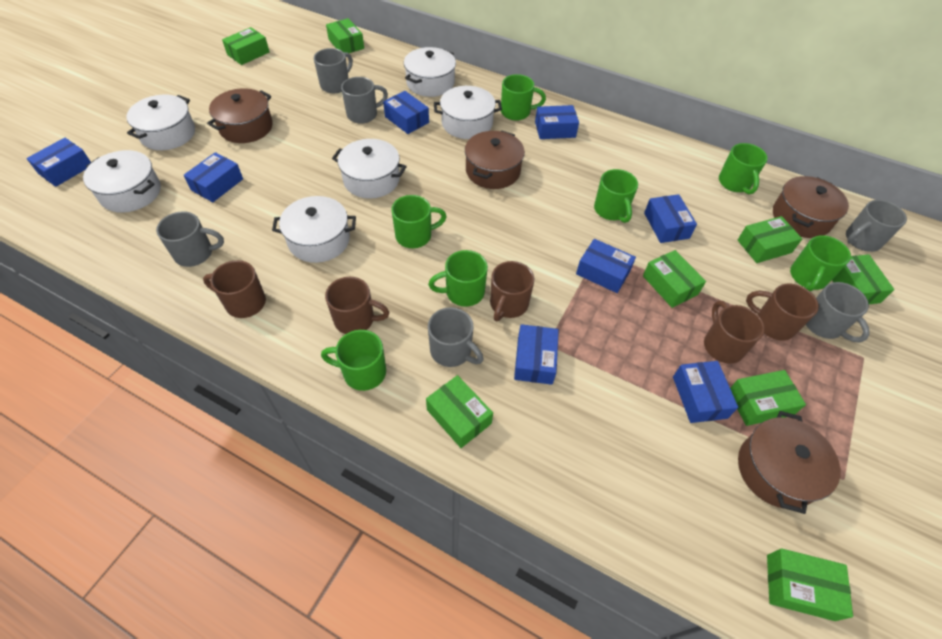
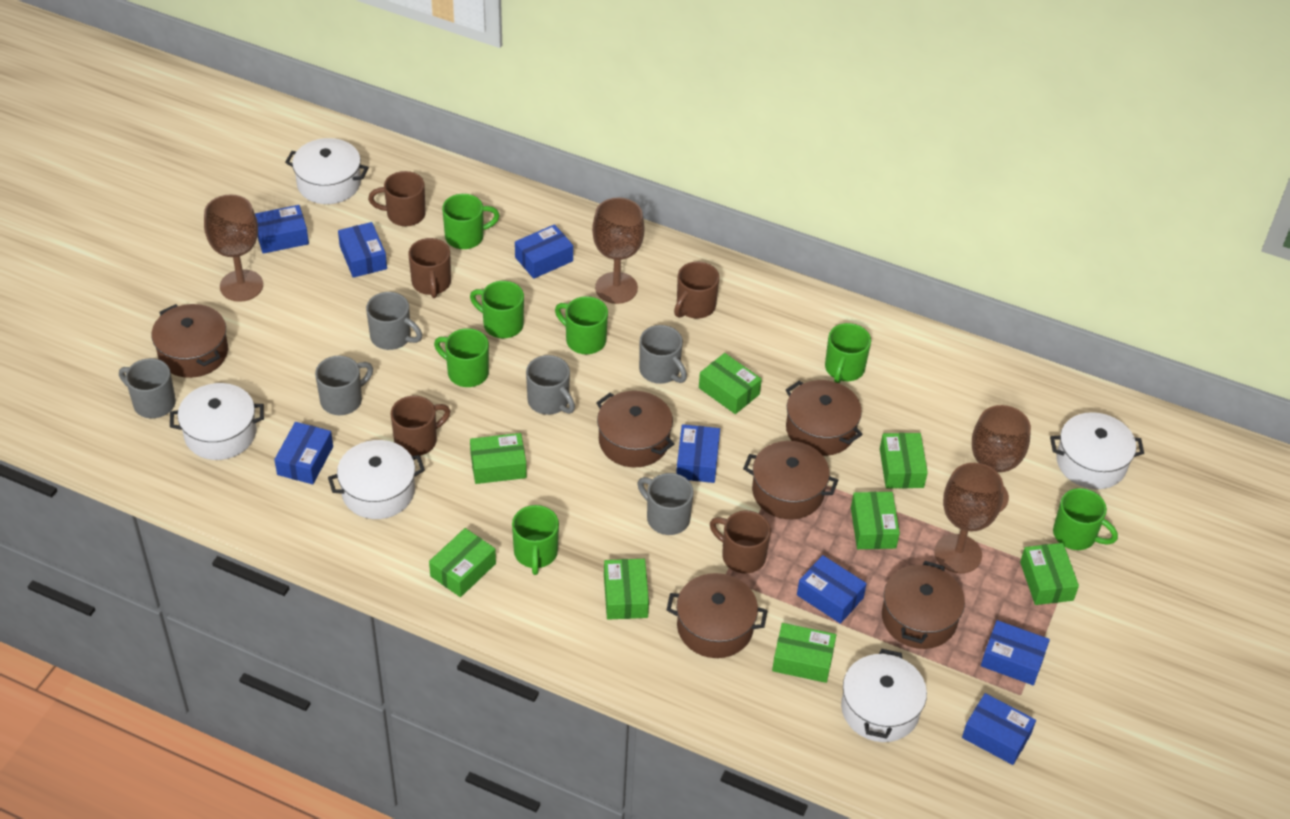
brown goblet: none = 0 -> [204,194,263,302] [592,198,645,304] [935,463,1003,573] [972,405,1031,512] = 4
brown pot: [207,88,273,143] [465,130,525,189] [738,411,841,514] [773,176,849,238] = 4 -> [152,304,228,378] [596,391,674,467] [666,573,768,658] [743,441,838,519] [786,380,863,456] [882,561,965,649] = 6
white pot: [83,150,161,213] [126,95,195,150] [272,196,356,263] [332,139,407,199] [404,47,456,97] [434,86,502,139] = 6 -> [170,383,264,460] [285,138,369,204] [328,440,425,519] [841,649,927,742] [1050,412,1144,489] = 5

